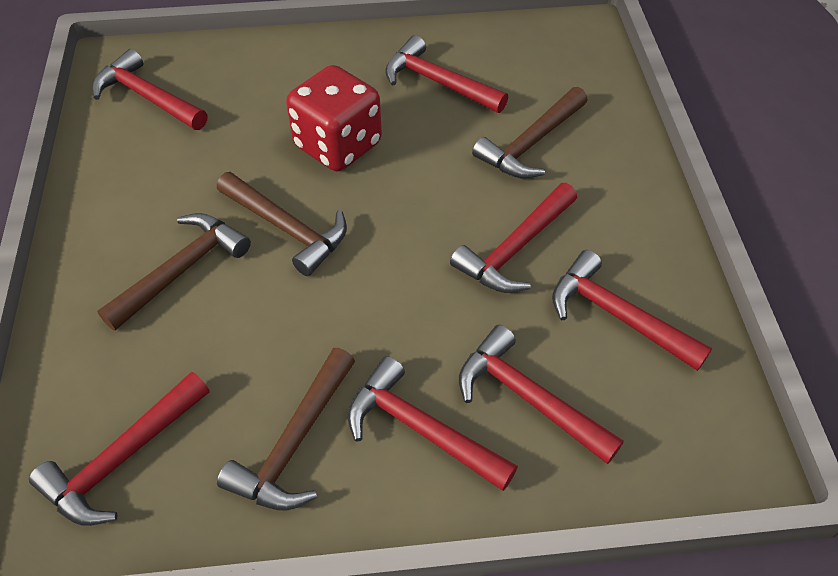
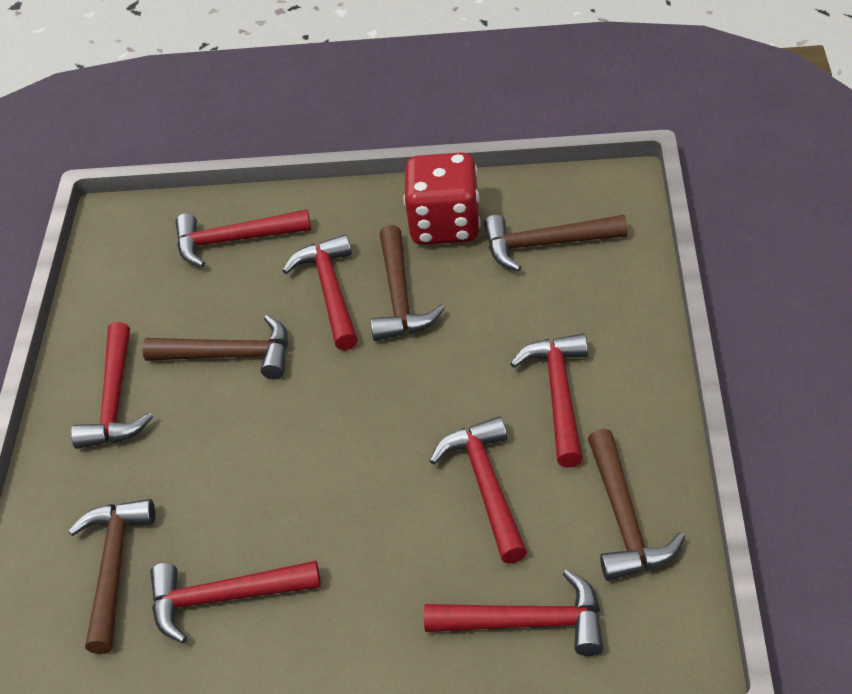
brown hammer: [97,213,251,331] [217,172,347,276] [217,348,355,511] [472,87,588,178] = 4 -> [68,499,155,654] [142,315,288,379] [370,225,445,341] [484,215,628,272] [588,429,685,581] = 5

